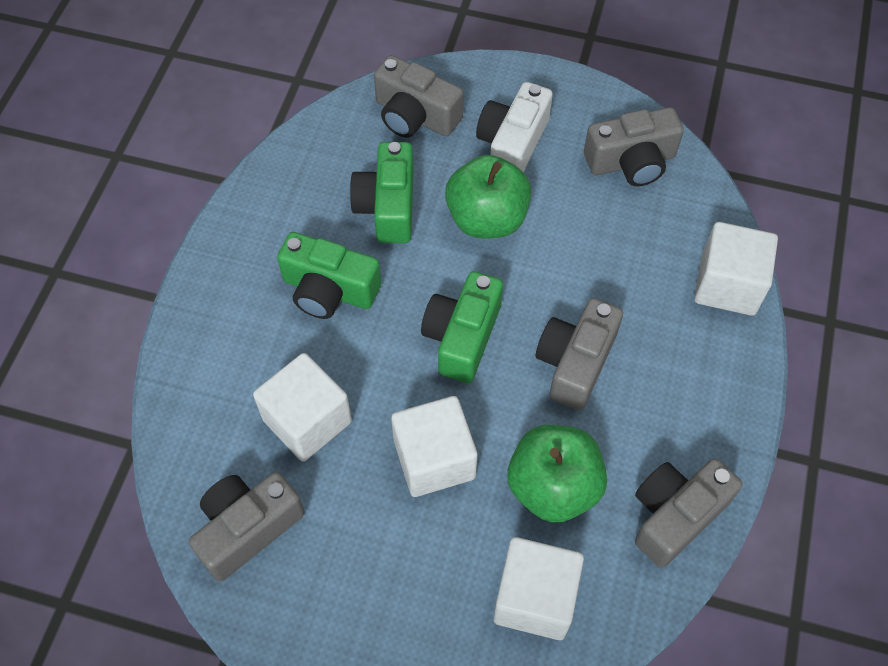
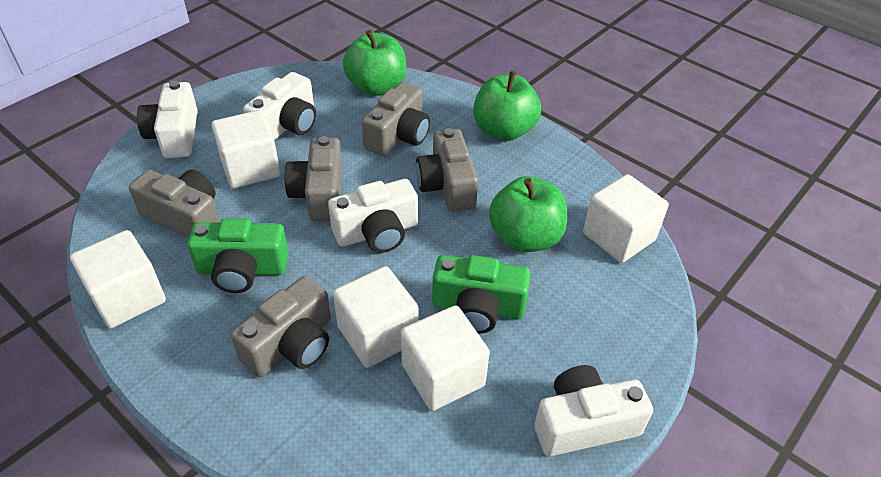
green apple: [445,155,531,238] [507,425,607,523] = 2 -> [343,30,406,96] [473,71,541,141] [489,176,567,252] = 3
green camera: [277,232,381,319] [349,142,413,243] [421,271,503,383] = 3 -> [187,218,289,293] [432,255,530,334] = 2
white camera: [476,82,553,172] = 1 -> [137,81,198,158] [243,72,316,140] [328,179,418,253] [534,365,653,457] = 4
white cube: [253,353,352,461] [391,396,477,497] [493,537,584,640] [694,222,778,316] = 4 -> [70,230,166,328] [211,110,280,188] [333,266,418,368] [401,305,490,411] [583,174,669,263] = 5

